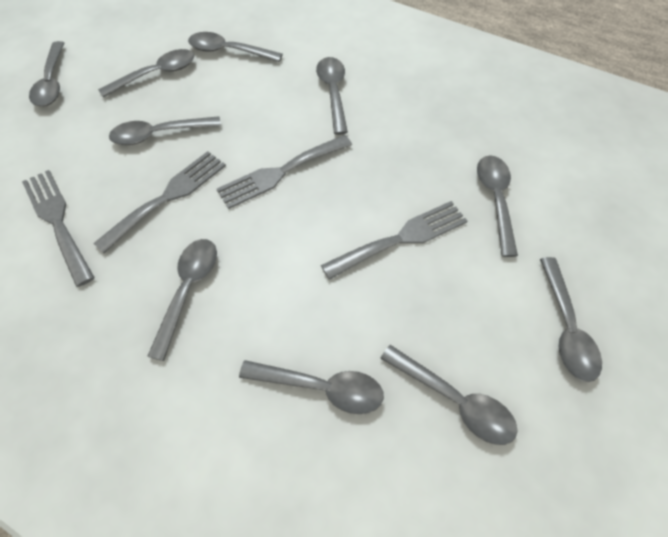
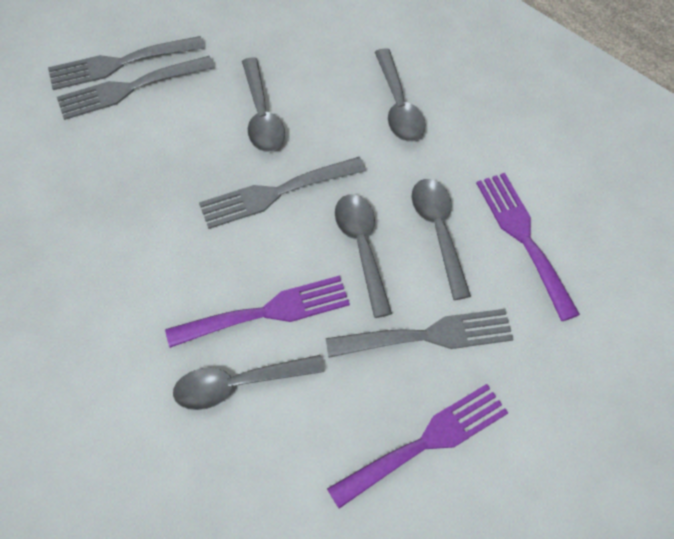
grey spoon: [29,41,64,106] [98,49,194,97] [109,116,221,145] [147,239,217,361] [188,32,283,62] [239,360,384,414] [316,57,348,135] [380,345,518,445] [477,155,518,257] [540,257,602,382] = 10 -> [173,355,324,410] [242,57,285,152] [335,194,392,318] [375,48,425,142] [411,179,471,300] = 5
purple fork: none = 0 -> [165,275,350,348] [327,384,508,508] [476,173,580,321] = 3

